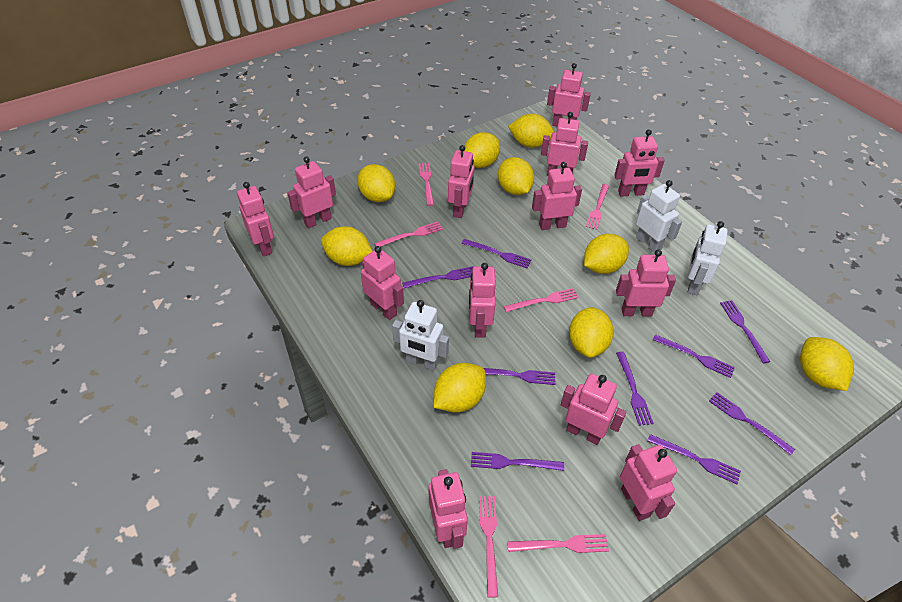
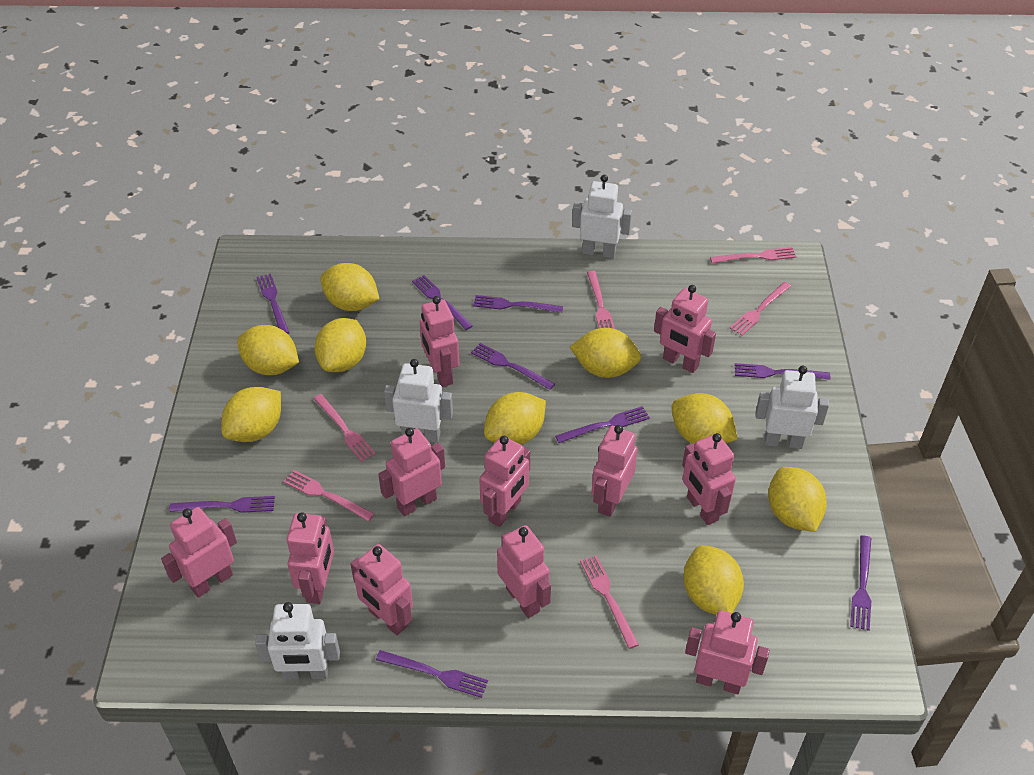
pink robot: [237,182,274,256] [287,156,336,228] [361,246,404,320] [428,469,468,549] [448,145,474,218] [469,263,496,337] [532,162,582,230] [541,112,588,176] [547,63,591,127] [561,374,627,445] [614,130,665,197] [616,249,676,317] [620,444,677,521] = 13 -> [161,507,237,598] [287,512,334,604] [350,544,413,635] [378,428,445,516] [420,296,459,387] [479,436,530,527] [497,525,551,618] [591,425,638,517] [654,285,716,373] [682,433,736,525] [685,610,770,694] = 11
white robot: [392,300,449,371] [636,180,682,253] [688,221,728,295] = 3 -> [255,602,340,680] [384,359,453,443] [572,175,632,258] [755,366,829,449] = 4

